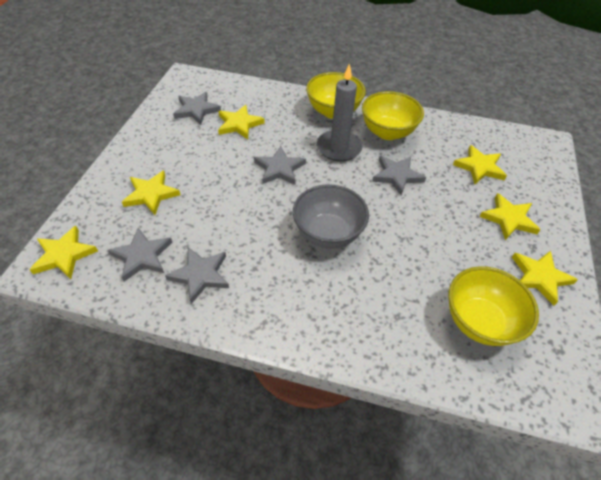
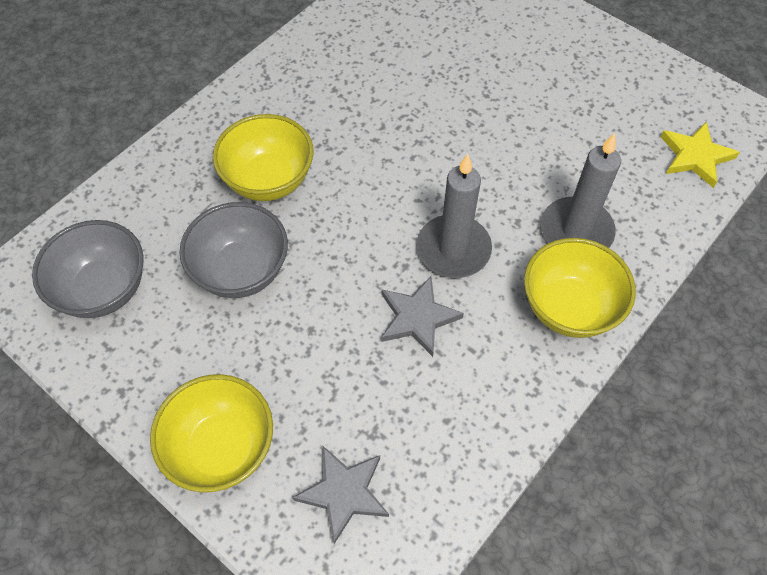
grey bowl: [293,184,369,249] = 1 -> [32,220,144,318] [180,202,288,298] = 2
grey candle: [317,64,362,162] = 1 -> [417,154,492,278] [541,133,621,248] = 2
grey star: [108,228,173,282] [165,247,229,304] [173,92,221,125] [254,146,306,185] [372,156,426,195] = 5 -> [292,445,389,544] [381,276,464,357] = 2
yellow star: [30,226,98,279] [122,171,180,215] [218,105,265,139] [453,145,507,184] [479,193,541,240] [512,251,578,306] = 6 -> [660,122,740,188] = 1

